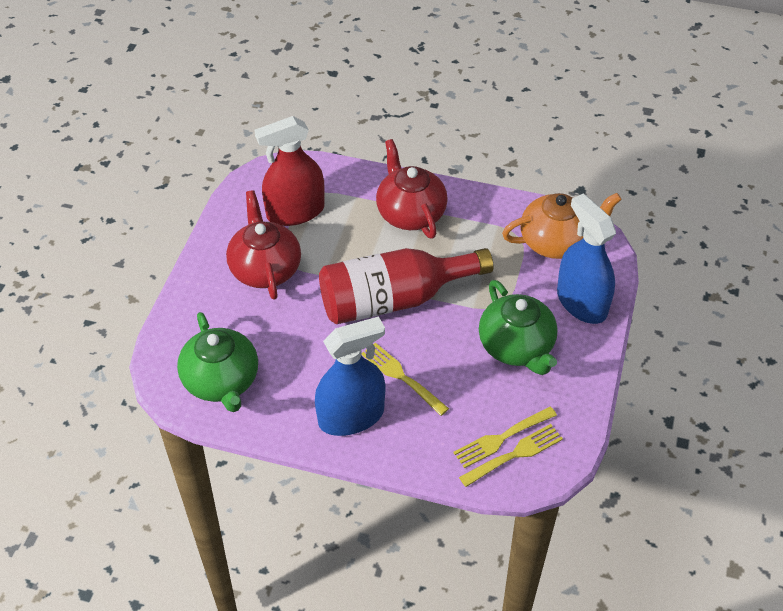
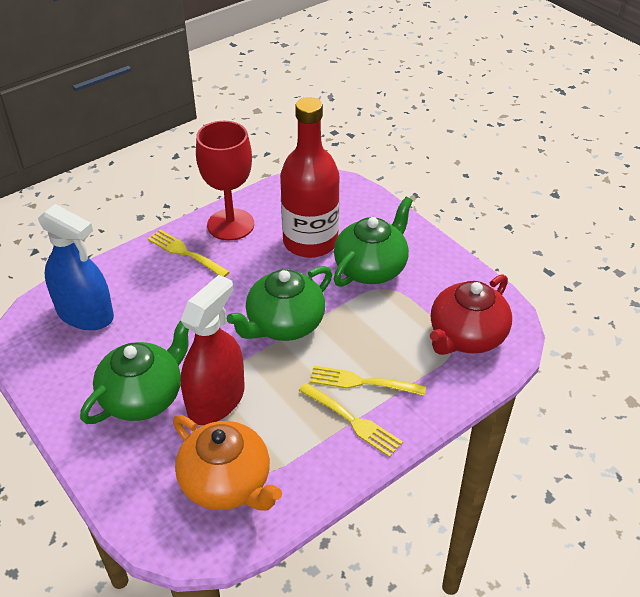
blue spray bottle: [315,316,385,436] [557,194,616,324] = 2 -> [38,204,114,330] = 1
green teapot: [177,312,258,412] [479,280,558,375] = 2 -> [80,321,189,424] [227,266,332,341] [334,197,413,287] = 3
red goblet: none = 0 -> [196,121,254,241] = 1
red teapot: [226,190,301,300] [376,139,448,239] = 2 -> [430,274,512,355] = 1

